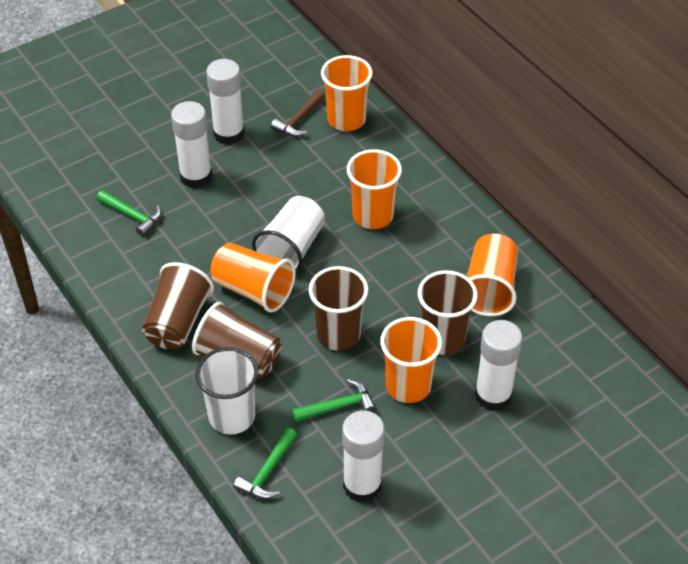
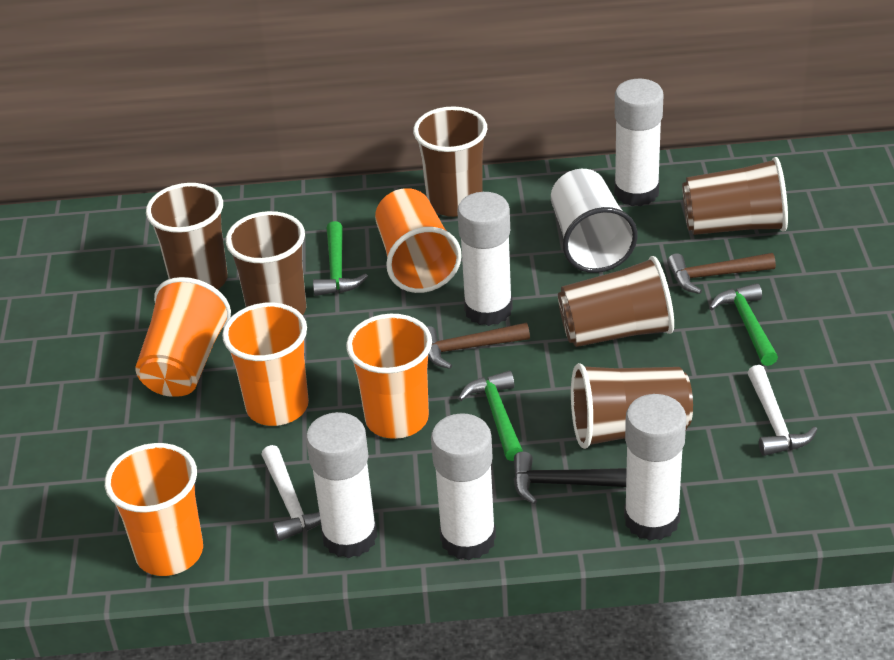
black hammer: none = 0 -> [514,451,627,504] = 1
brown cup: [142,262,214,349] [192,302,281,379] [309,266,368,351] [418,270,477,355] = 4 -> [146,183,227,290] [226,211,306,315] [413,106,487,217] [558,256,674,347] [571,363,693,449] [682,157,788,235] = 6
brown hammer: [271,90,325,137] = 1 -> [427,323,530,369] [667,253,776,294] = 2
white cup: [196,347,258,435] [252,196,325,272] = 2 -> [551,169,637,273] = 1
white glue stick: [171,101,212,188] [206,59,244,145] [342,410,385,503] [475,320,522,411] = 4 -> [306,412,378,558] [431,413,496,560] [457,192,513,326] [614,79,663,206] [624,394,686,541] = 5
white hammer: none = 0 -> [261,445,321,541] [747,365,818,456] = 2

